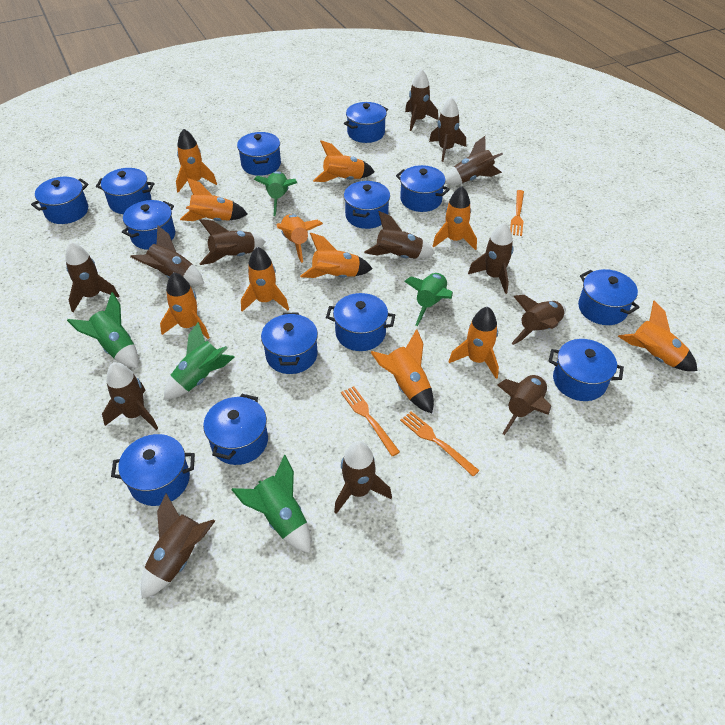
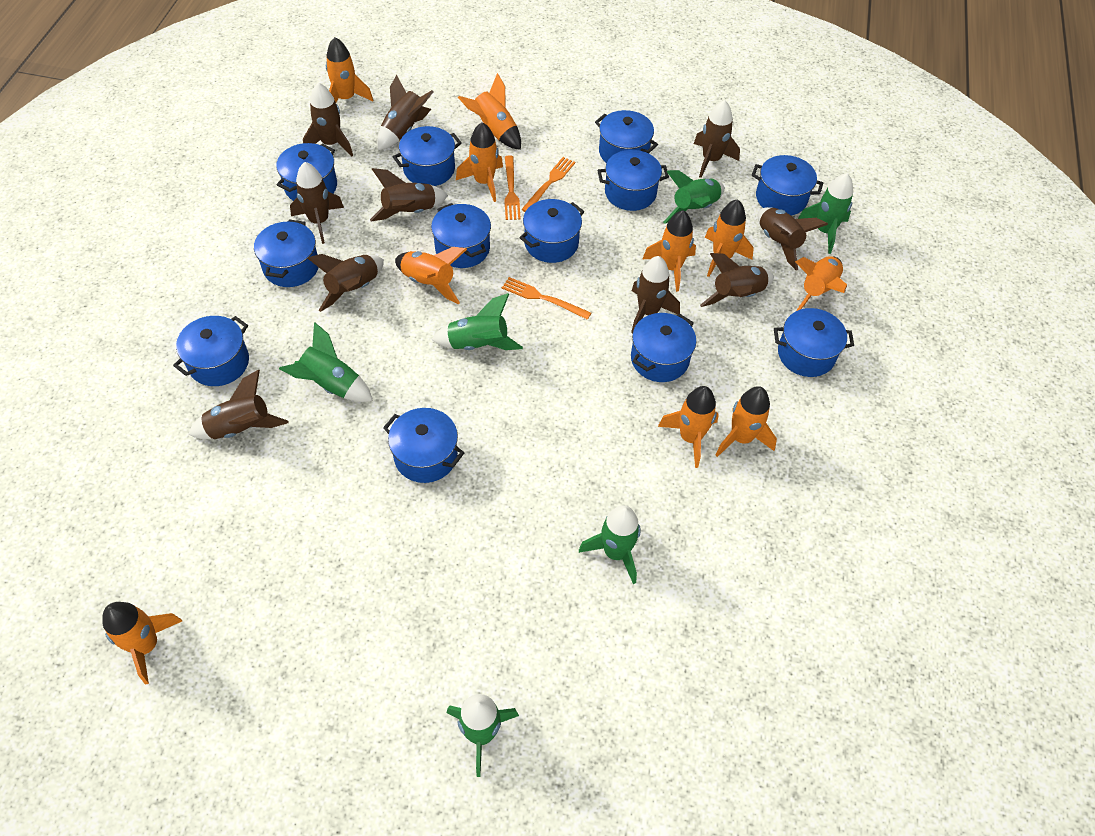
blue pot: [31,177,89,224] [96,168,154,214] [111,434,195,506] [122,200,175,250] [203,394,268,465] [237,132,281,176] [261,312,318,374] [326,293,395,351] [344,102,388,143] [344,181,390,229] [396,165,450,212] [548,339,624,401] [578,269,640,325] = 13 -> [173,316,249,386] [254,219,318,287] [276,143,337,201] [383,408,464,483] [393,126,462,186] [431,203,491,268] [520,199,584,263] [595,110,658,163] [597,150,669,211] [631,313,696,382] [752,155,823,216] [774,308,854,377] = 12
brown rocket: [65,242,119,312] [102,362,158,430] [130,225,204,285] [141,494,215,599] [199,219,266,265] [334,441,392,514] [364,211,435,259] [405,69,438,131] [429,97,466,162] [445,136,503,185] [468,222,514,294] [497,374,551,435] [511,295,566,345] = 13 -> [188,370,289,439] [290,162,344,244] [303,83,353,157] [307,254,384,312] [370,168,448,222] [377,74,433,150] [631,256,680,333] [694,100,740,178] [700,253,774,307] [757,207,828,271] = 10
green rocket: [67,292,138,368] [164,322,235,399] [231,455,311,553] [254,171,297,216] [404,273,453,326] = 5 -> [279,322,373,402] [432,293,523,350] [447,694,519,777] [579,505,641,584] [664,170,725,224] [798,173,853,254] = 6
orange rocket: [160,272,210,339] [176,129,217,193] [180,178,247,221] [241,247,289,312] [277,214,323,263] [300,232,372,278] [313,140,375,182] [370,329,434,413] [433,186,477,250] [448,307,499,379] [618,300,698,371] = 11 -> [103,602,182,685] [326,37,373,102] [395,247,467,304] [456,122,503,202] [458,73,521,150] [643,210,696,292] [658,386,719,468] [705,199,754,277] [715,386,777,457] [795,256,847,311] = 10

